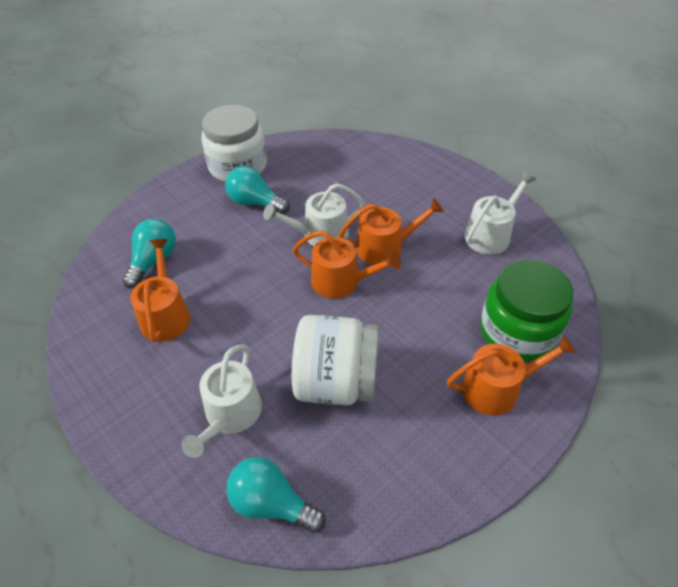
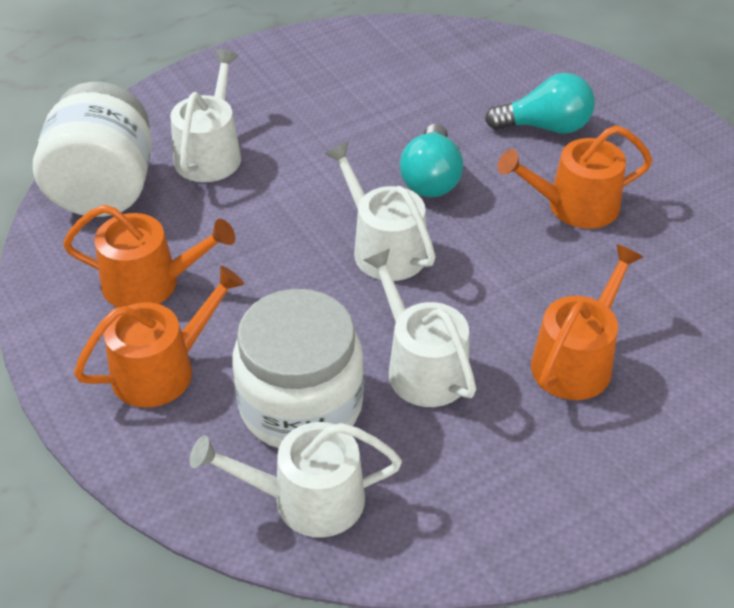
green jar: [480,260,574,361] = 1 -> none = 0
turquoise light bulb: [122,219,176,289] [225,166,290,214] [226,457,326,533] = 3 -> [400,124,463,197] [485,73,595,134] = 2
white watering can: [181,344,262,458] [263,183,365,246] [465,171,536,254] = 3 -> [171,49,241,182] [190,422,402,538] [325,142,436,281] [364,249,476,407] = 4

